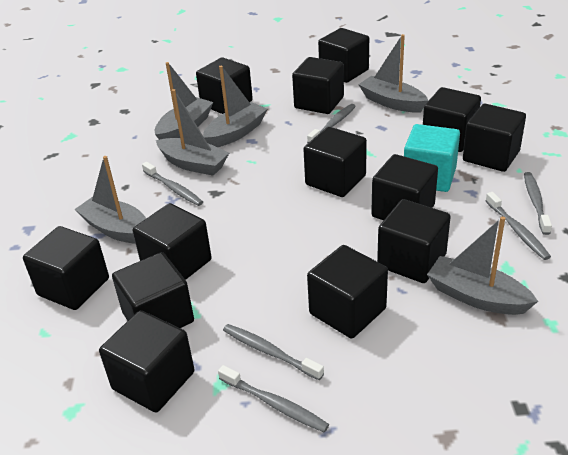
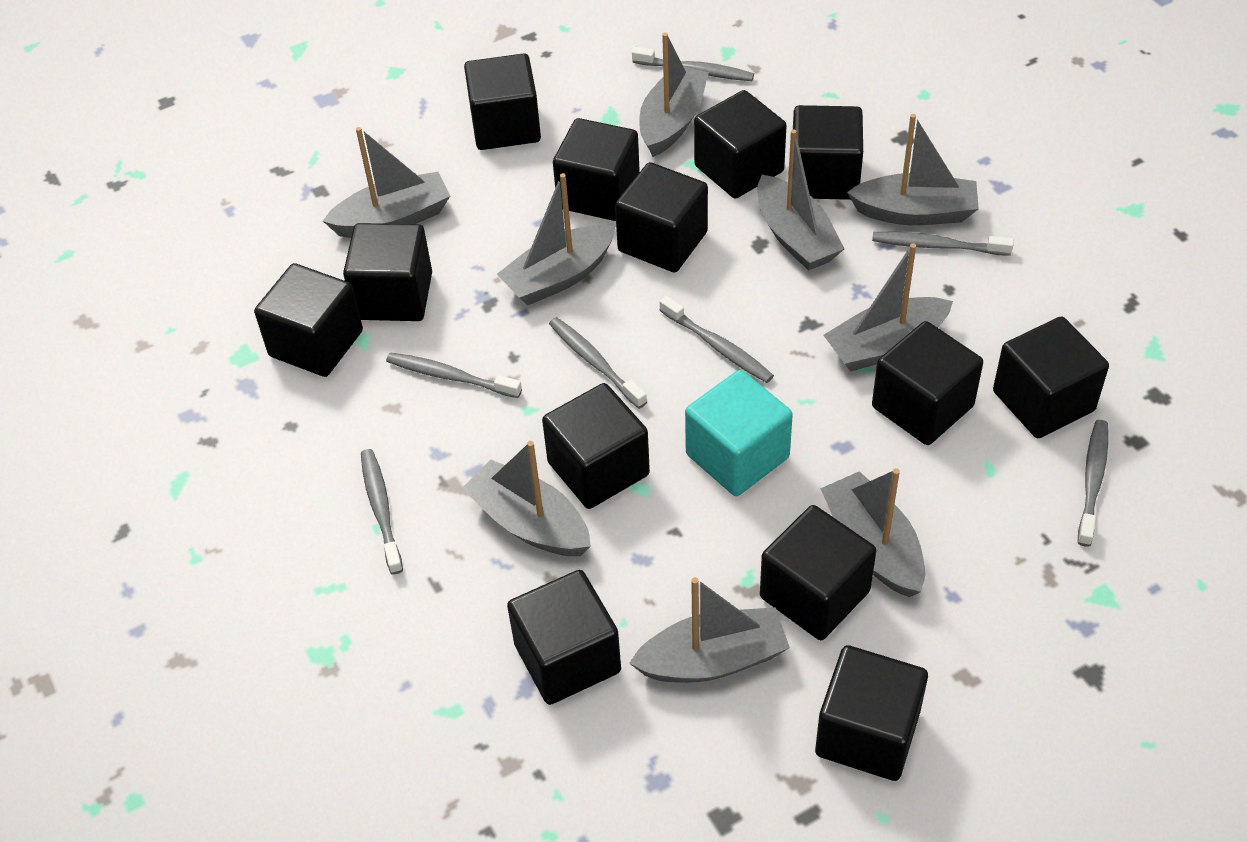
grey boat: [75,156,146,244] [155,62,213,140] [156,89,229,176] [203,66,267,147] [358,34,429,113] [427,216,538,315] = 6 -> [323,127,450,238] [462,441,591,556] [497,173,616,305] [629,577,790,683] [639,33,709,157] [757,129,845,271] [820,468,925,597] [823,243,953,372] [847,114,979,225] = 9
grey toothbrush: [142,162,203,206] [218,365,329,432] [223,324,324,380] [307,104,356,143] [486,192,551,260] [524,172,552,235] = 6 -> [361,449,403,574] [386,352,522,398] [549,317,647,409] [632,47,754,81] [660,296,774,383] [872,232,1014,256] [1078,420,1108,547] = 7

